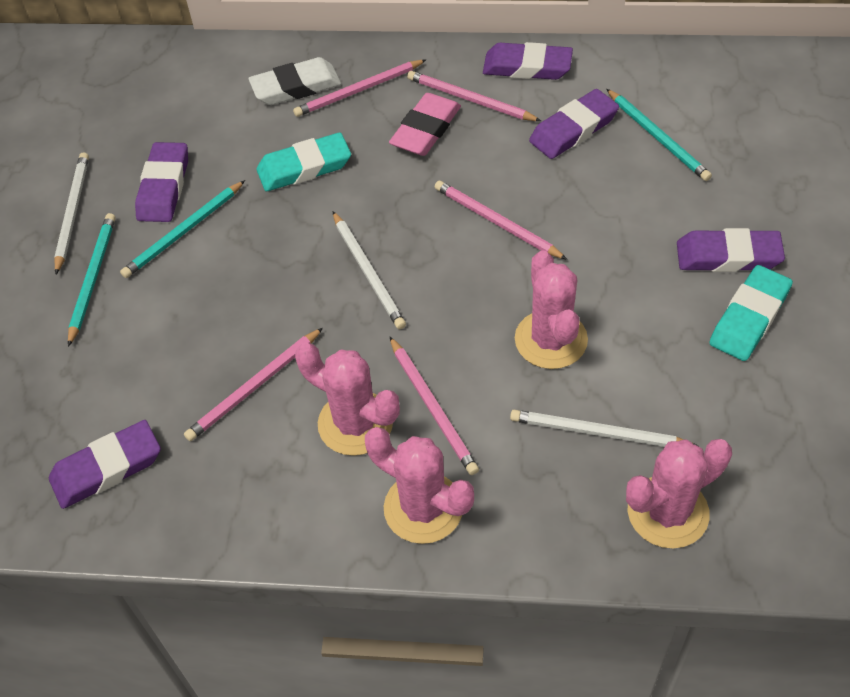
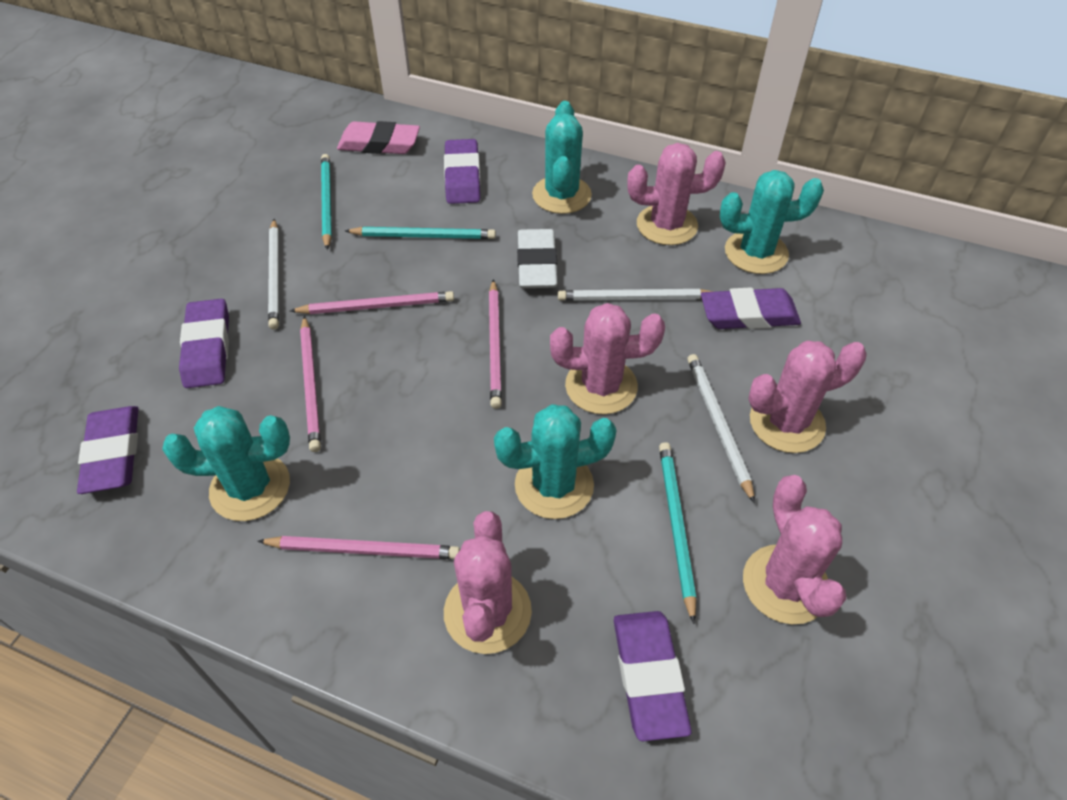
pink cactus: [295,343,400,456] [365,427,474,544] [515,250,588,369] [626,439,732,549] = 4 -> [444,511,532,654] [550,303,665,414] [627,143,726,245] [743,475,846,624] [748,341,867,453] = 5
pink pencil: [184,328,323,441] [293,60,426,117] [389,336,479,475] [407,71,541,121] [435,181,567,260] = 5 -> [258,536,460,559] [290,291,454,314] [300,316,321,452] [489,279,502,409] = 4
turquoise cactus: none = 0 -> [162,406,290,521] [494,404,617,519] [532,101,592,214] [720,170,824,274] = 4
turquoise eraser: [256,133,351,191] [709,265,793,361] = 2 -> none = 0

